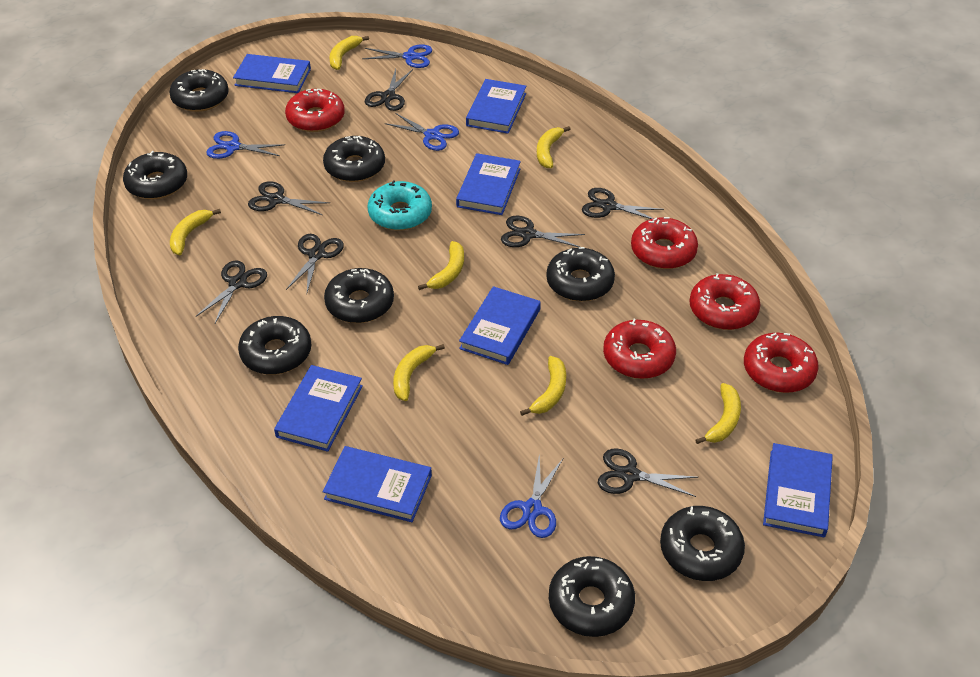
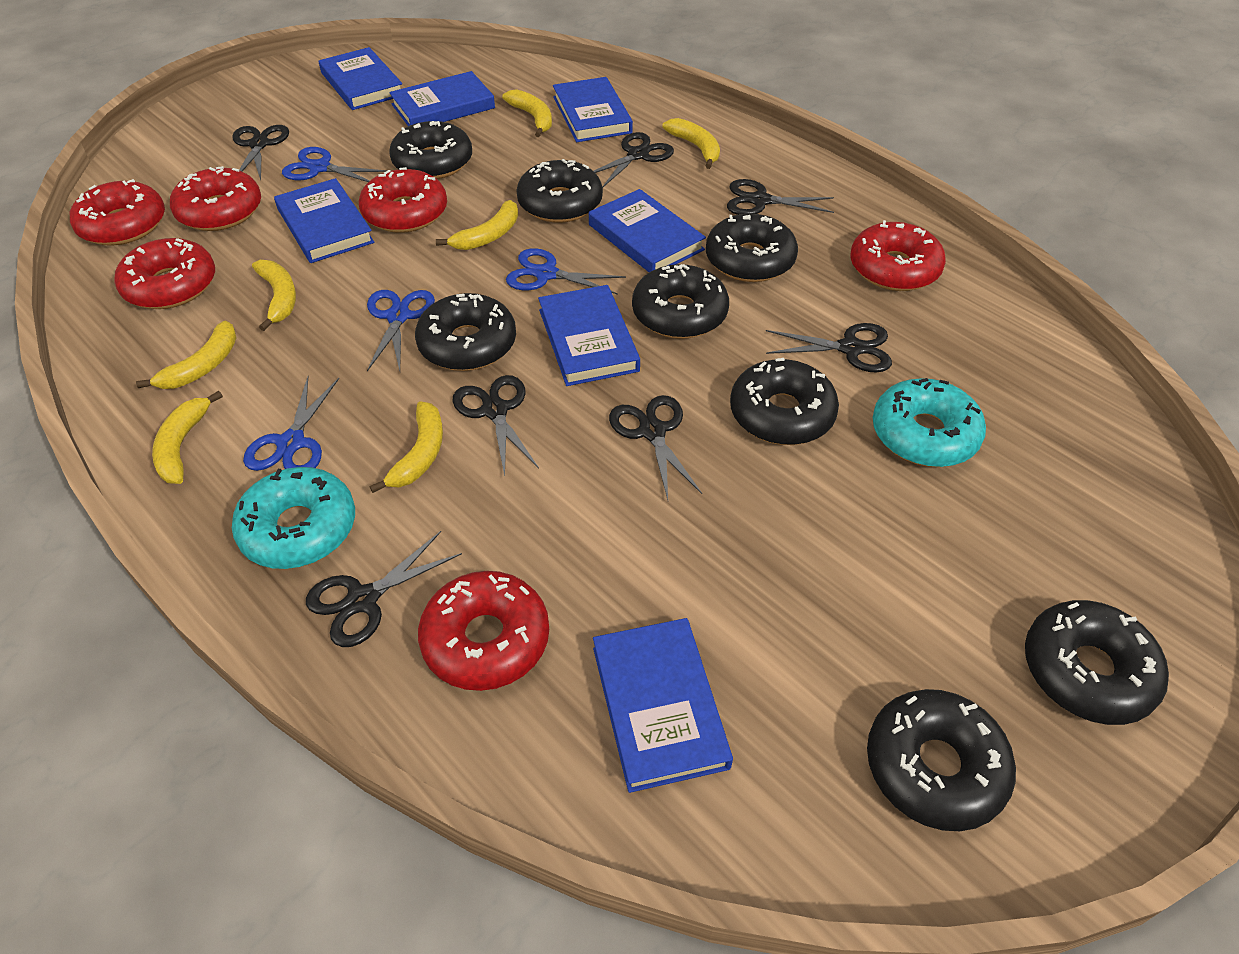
red donut: [285,89,345,132] [603,319,676,379] [631,217,698,269] [689,273,761,330] [744,333,819,393] = 5 -> [70,179,165,246] [115,238,215,309] [170,166,261,231] [359,167,447,233] [418,571,549,691] [850,220,946,291] = 6
turquoise donut: [368,180,432,231] = 1 -> [232,467,355,569] [873,378,986,467] = 2

